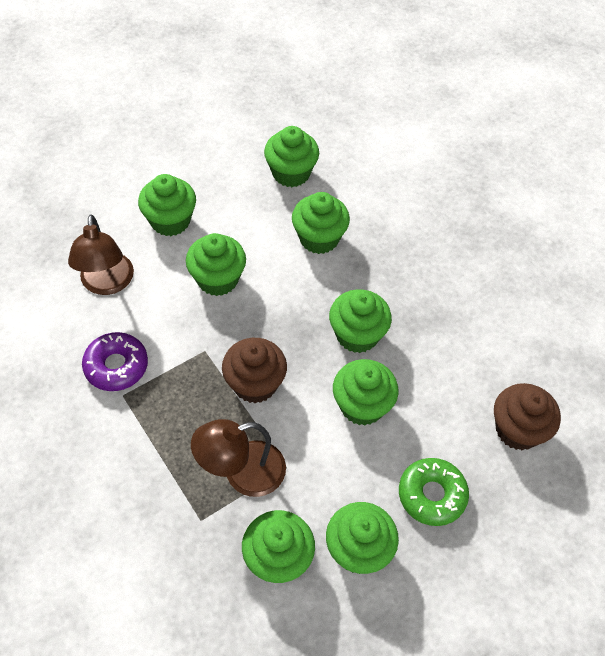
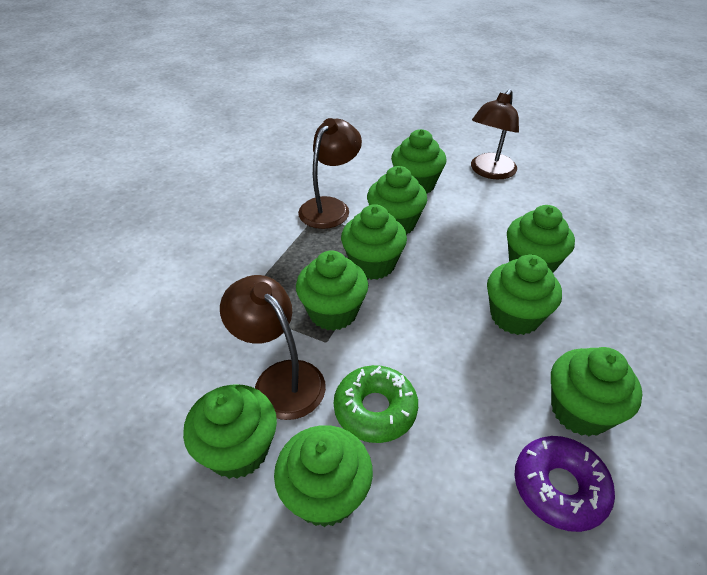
brown cupcake: [222,338,287,403] [494,383,561,450] = 2 -> none = 0
brown lamp: [68,214,134,295] [191,419,286,497] = 2 -> [220,275,326,420] [298,118,362,229] [471,89,519,179] = 3
green cupcake: [138,174,196,236] [186,233,246,296] [242,510,315,583] [264,126,319,187] [292,192,350,254] [326,502,399,574] [329,289,392,353] [333,359,398,426] = 8 -> [183,384,277,479] [274,425,373,527] [296,250,368,331] [341,204,407,280] [367,166,427,235] [391,129,446,194] [487,254,562,335] [507,205,575,273] [551,347,643,437] = 9

